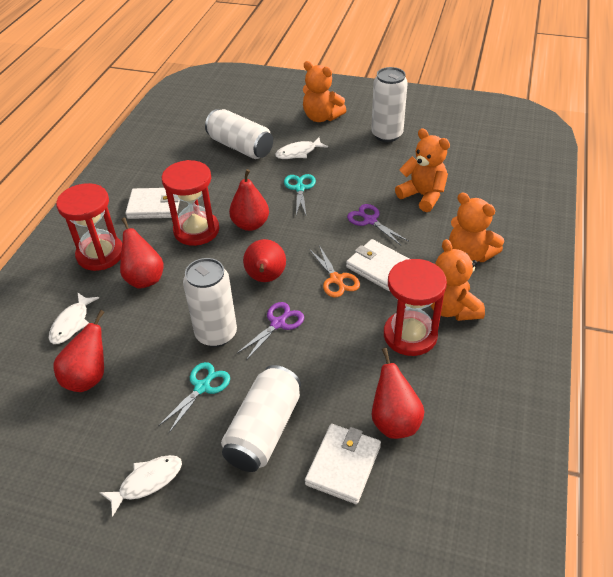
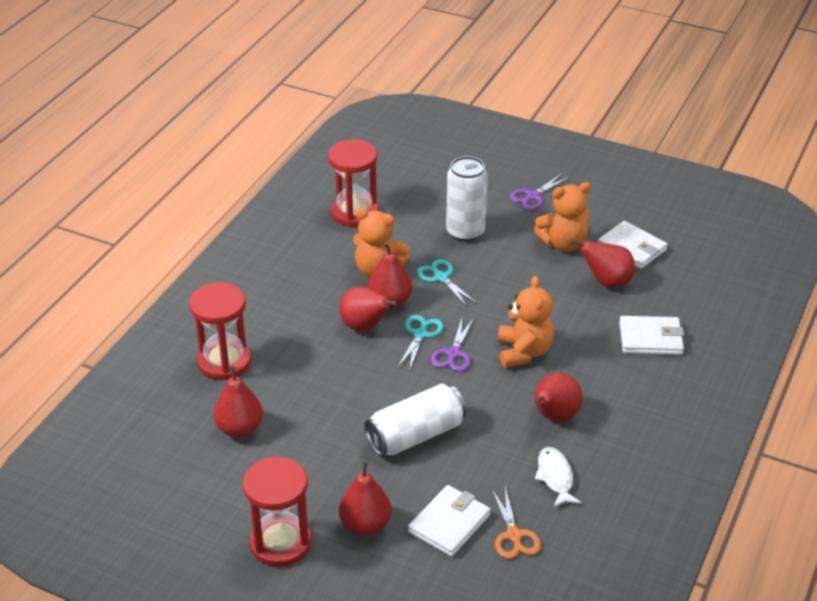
orange teddy bear: [303,61,347,122] [395,128,450,212] [430,239,485,321] [449,192,504,262] = 4 -> [353,208,409,278] [498,276,554,368] [534,182,591,252] = 3
red pear: [54,310,105,392] [120,218,164,289] [229,169,269,231] [243,239,286,282] [372,348,424,439] = 5 -> [214,366,263,437] [339,286,398,332] [339,461,392,536] [368,242,412,308] [534,373,583,421] [571,239,635,287] = 6
white can: [183,258,237,347] [205,109,273,159] [221,365,301,472] [371,67,408,142] = 4 -> [364,384,466,456] [446,156,488,242] = 2
white fish: [49,293,99,344] [99,455,182,517] [275,137,328,159] = 3 -> [535,447,581,508] = 1

